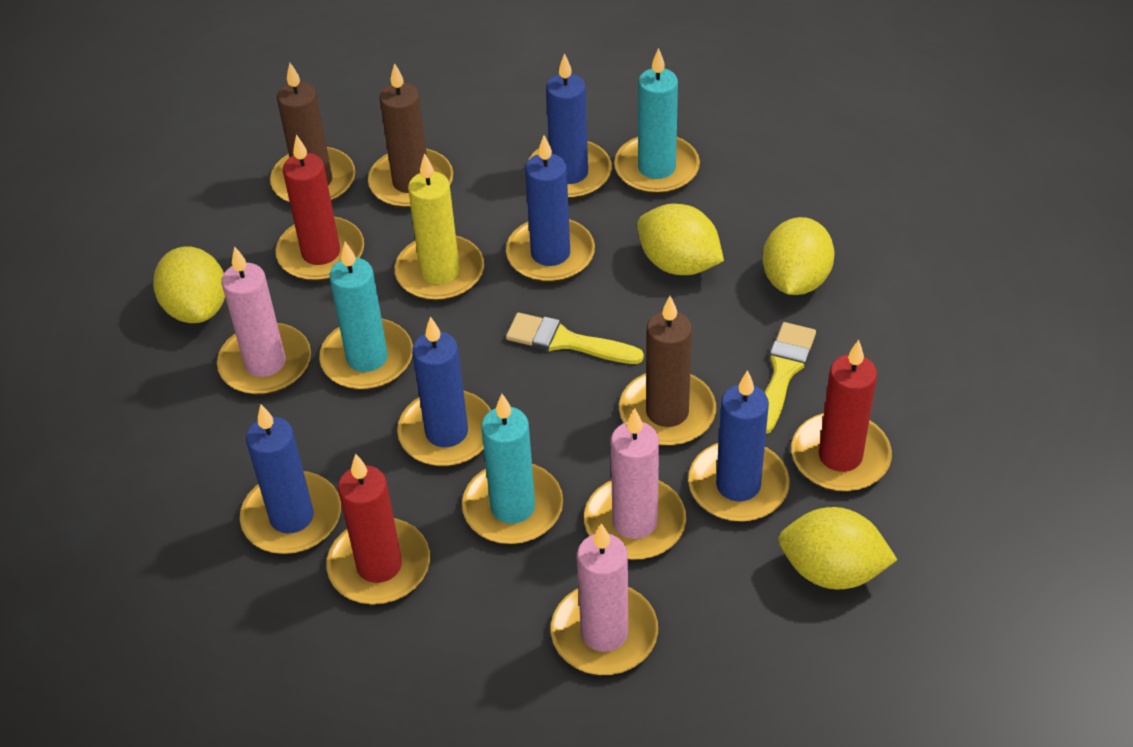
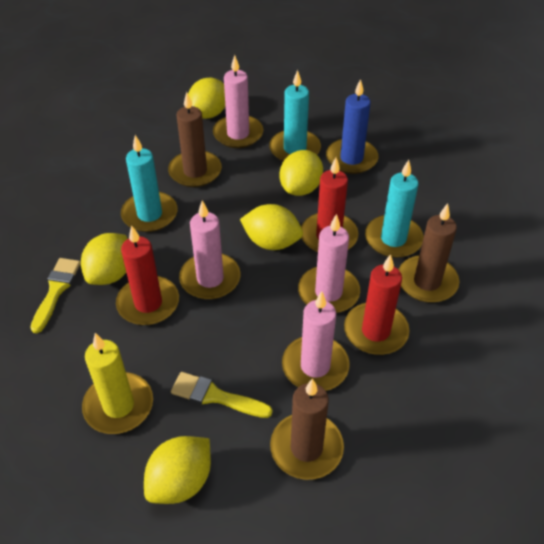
blue candle: [240,404,341,554] [397,316,491,466] [506,135,595,282] [529,53,612,199] [688,370,790,522] = 5 -> [326,79,378,174] = 1
pink candle: [217,246,311,395] [551,523,658,675] [584,409,686,560] = 3 -> [179,200,241,300] [213,55,263,148] [282,291,350,391] [298,214,360,313] = 4
yellow lemon: [153,246,225,323] [637,204,724,275] [763,217,835,295] [778,507,897,589] = 4 -> [81,233,128,285] [144,436,211,504] [188,78,225,119] [240,204,303,250] [280,150,323,196] = 5

